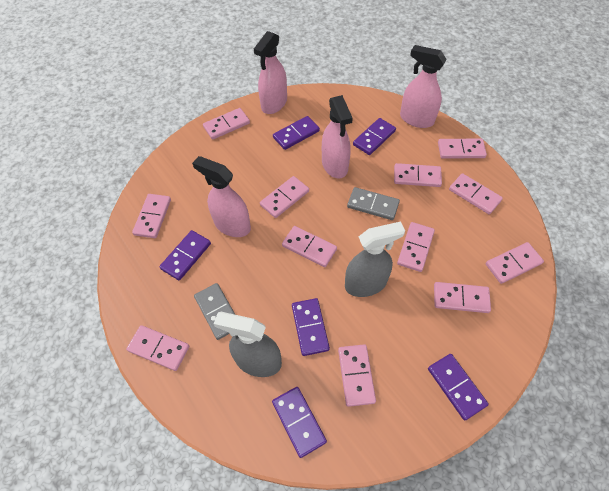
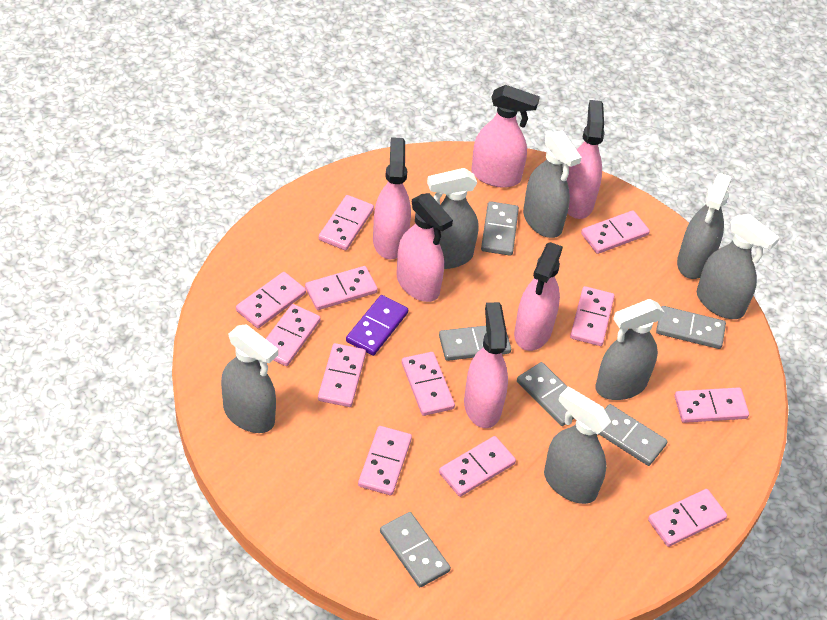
grey domino: [194,283,235,340] [347,187,400,220] = 2 -> [380,512,451,587] [439,326,511,361] [481,201,519,256] [517,362,574,426] [599,404,668,466] [656,306,726,349] = 6
grey spray bottle: [214,312,282,377] [345,222,405,297] = 2 -> [221,324,279,433] [427,168,478,269] [523,130,582,238] [544,387,611,504] [596,299,665,400] [677,173,732,279] [697,214,780,319] = 7
pink spray bottle: [192,156,251,237] [254,31,287,114] [322,95,353,179] [400,45,447,128] = 4 -> [373,137,411,259] [396,193,453,302] [464,302,508,428] [471,85,540,188] [514,242,563,351] [567,100,605,219] = 6
purple domino: [159,230,211,281] [272,387,327,458] [273,116,320,150] [292,298,330,356] [353,118,396,155] [428,354,489,420] = 6 -> [346,295,408,356] = 1

